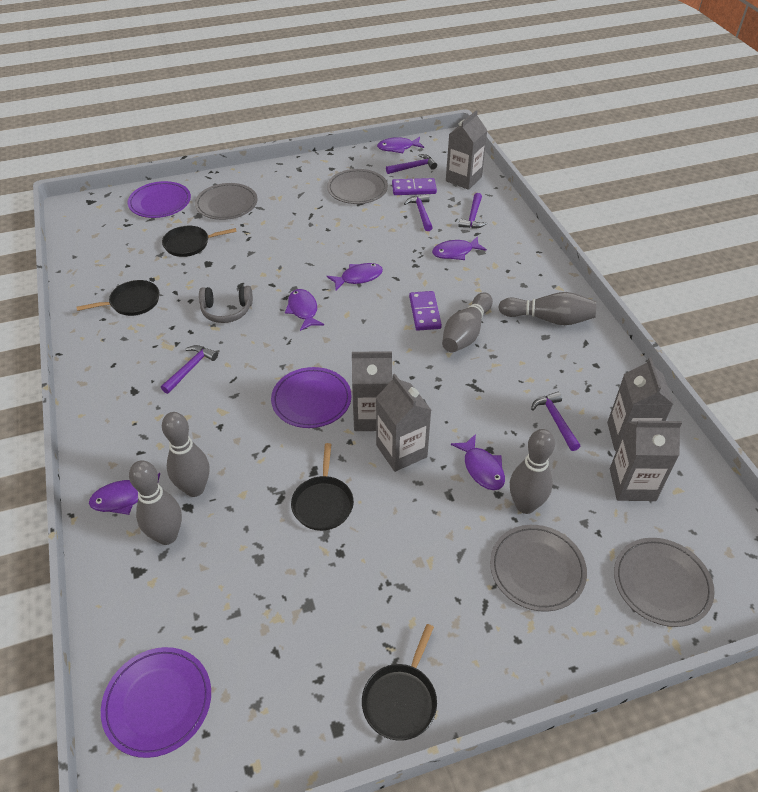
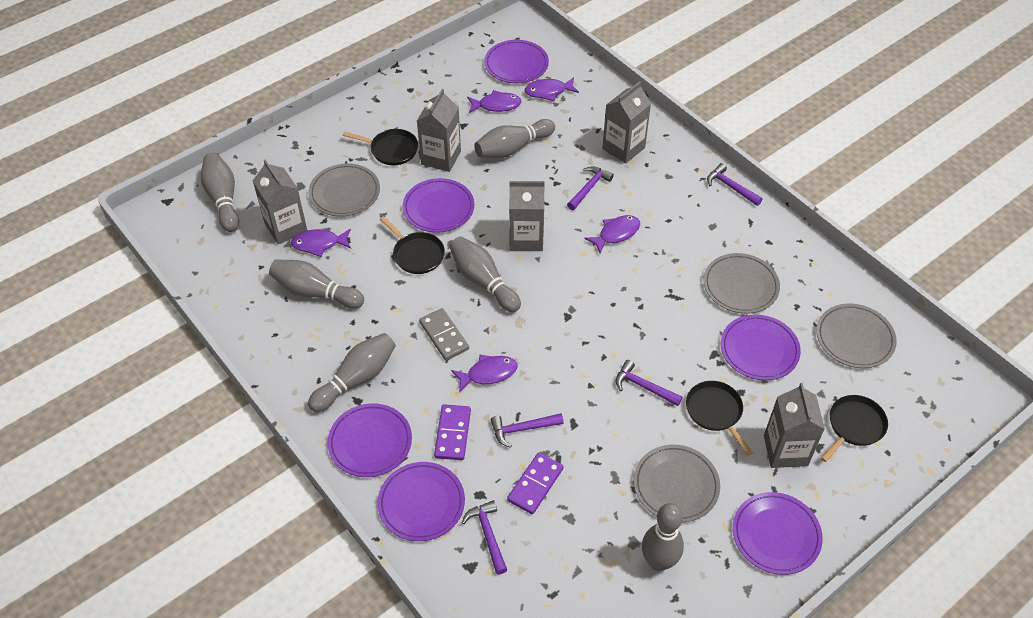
grey bowling pin: [129,460,182,545] [162,412,209,497] [442,292,493,352] [498,292,596,325] [510,429,555,514] = 5 -> [201,153,239,232] [269,259,364,309] [308,333,396,412] [449,236,521,312] [474,119,555,158] [642,503,684,571] = 6
grey domino: none = 0 -> [419,308,469,360] = 1
grey headphones: [199,286,253,323] = 1 -> none = 0
purple fish: [89,473,160,515] [285,289,324,331] [327,263,383,290] [377,137,424,153] [432,237,487,260] [451,434,505,490] = 6 -> [291,229,351,257] [451,355,518,393] [467,90,522,113] [525,77,579,101] [584,215,640,254] = 5
purple plate: [101,647,211,758] [128,181,191,218] [271,367,352,428] = 3 -> [327,403,412,477] [378,462,465,541] [402,178,474,233] [484,40,549,83] [721,315,801,380] [733,492,823,575] = 6

